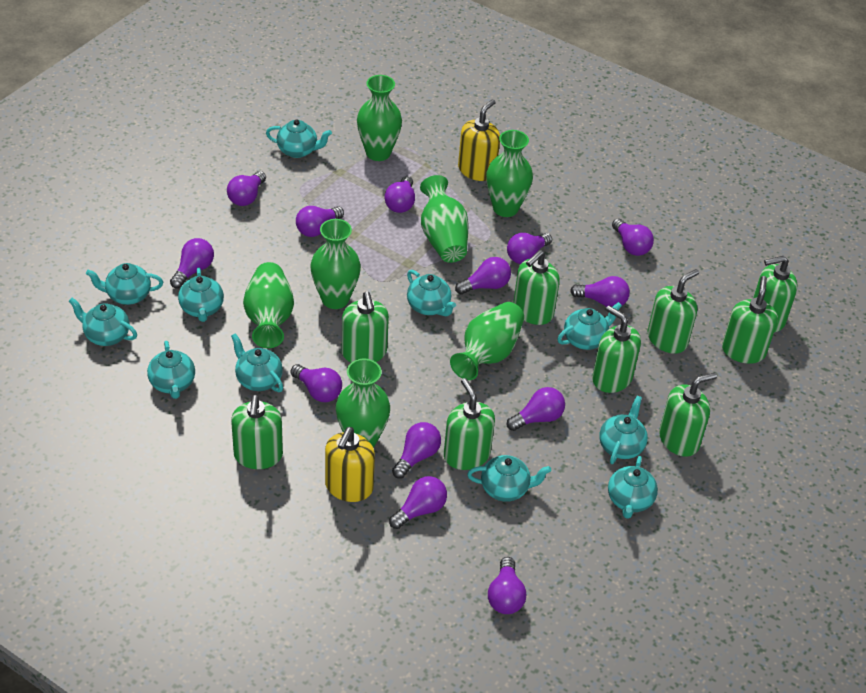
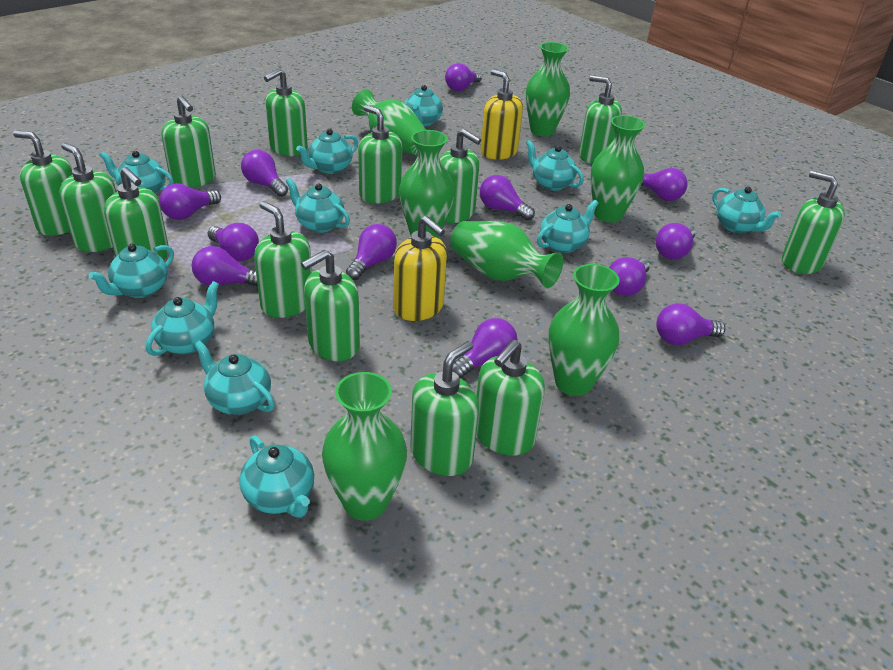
green soap dispenser: [231,395,283,469] [342,292,389,363] [444,378,495,470] [513,250,560,325] [592,306,641,393] [648,269,699,354] [659,372,717,457] [722,276,778,364] [753,256,798,332] = 9 -> [13,130,73,236] [59,143,116,252] [104,167,169,260] [162,95,216,188] [254,201,312,318] [264,68,308,156] [301,250,360,361] [358,105,402,203] [410,341,479,476] [440,129,481,223] [476,340,545,456] [579,75,622,164] [782,171,845,274] = 13
purple light bulb: [170,238,214,289] [227,171,266,206] [290,364,342,402] [296,206,344,237] [384,176,415,213] [389,476,447,529] [392,422,441,479] [455,257,511,295] [488,557,526,614] [507,233,552,264] [507,387,565,431] [570,276,630,307] [612,218,654,256] = 13 -> [159,183,221,220] [192,246,258,287] [208,223,259,261] [241,150,288,197] [346,224,397,280] [445,63,482,91] [452,318,518,378] [480,175,535,220] [609,257,650,296] [641,168,688,201] [656,223,696,259] [656,303,726,345] = 12

